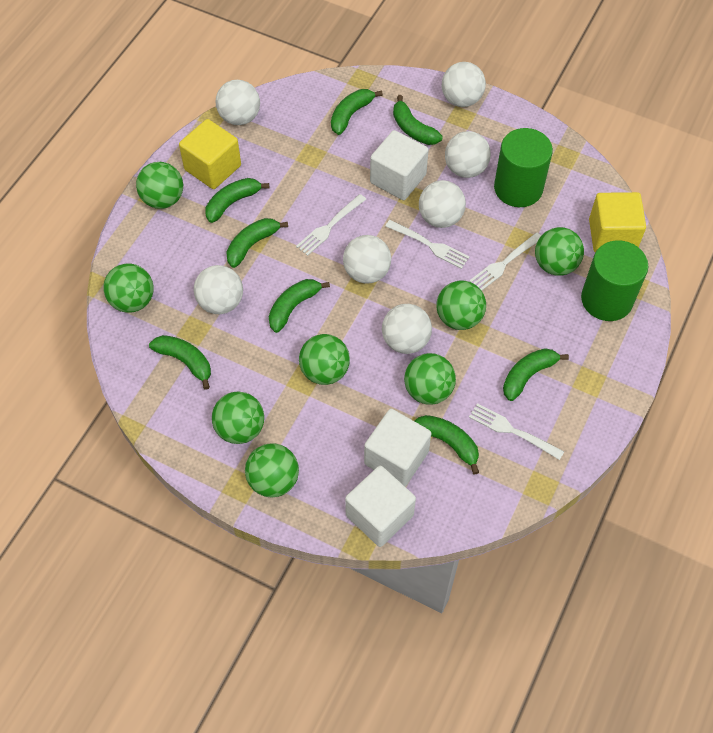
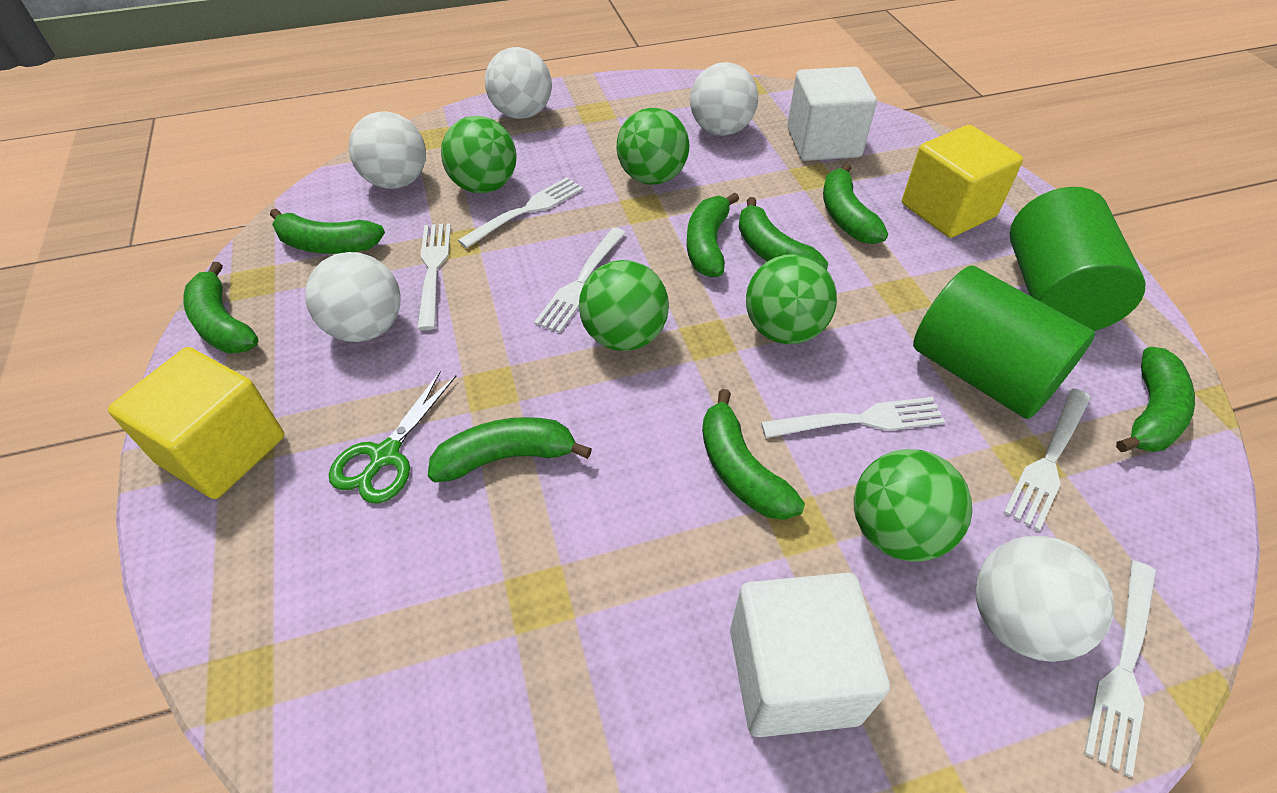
green ball: [103,264,154,313] [136,162,183,209] [212,391,264,444] [245,443,299,498] [299,334,350,385] [404,353,456,405] [436,281,486,330] [535,227,584,276] = 8 -> [441,116,517,193] [579,260,669,351] [616,108,689,185] [746,254,837,344] [854,449,972,562] = 5
green scissors: none = 0 -> [329,371,456,503] = 1
white ball: [194,265,243,314] [215,80,260,125] [343,235,391,284] [382,304,432,354] [419,180,466,228] [442,62,486,107] [445,131,491,178] = 7 -> [305,252,401,342] [349,111,426,189] [485,47,552,119] [690,62,758,136] [975,536,1114,662] = 5
white cube: [345,465,416,547] [364,409,432,486] [370,130,429,200] = 3 -> [730,573,890,737] [787,67,877,161] = 2
white fork: [296,194,366,256] [385,220,469,269] [469,233,541,291] [469,403,564,460] = 4 -> [417,223,451,330] [458,177,583,248] [534,227,626,333] [761,397,945,438] [1003,388,1091,531] [1084,561,1156,777] = 6

